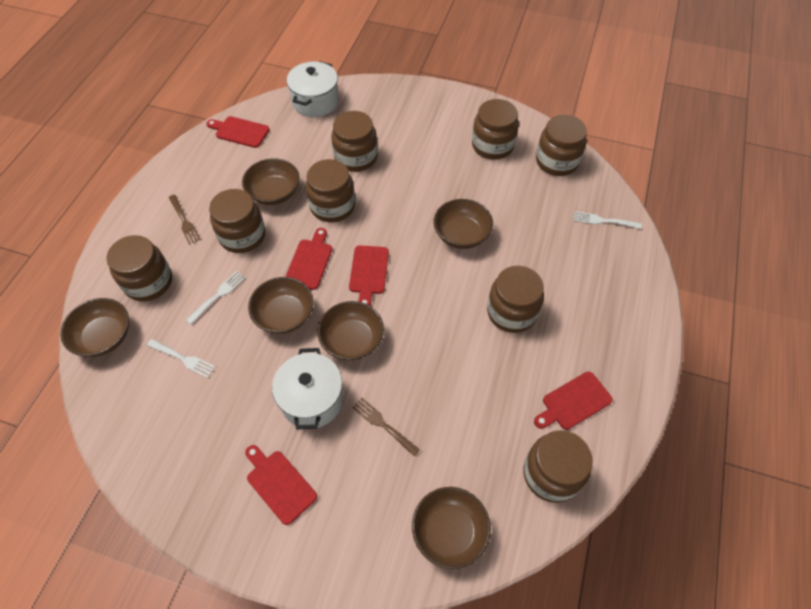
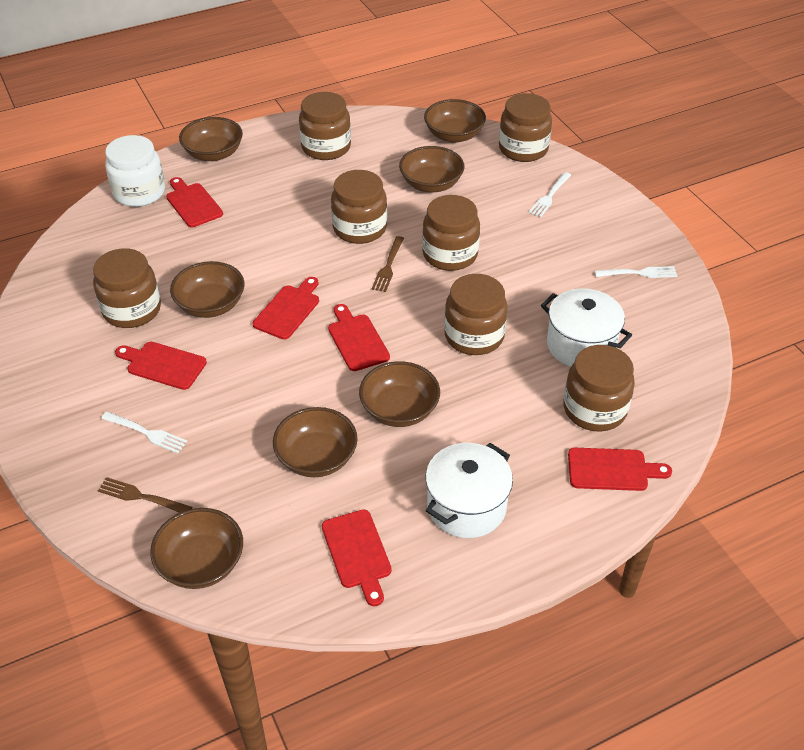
brown bowl: [60,298,129,357] [242,158,300,205] [248,277,314,334] [317,301,384,360] [412,487,491,569] [433,199,493,249] = 6 -> [150,508,243,589] [170,261,244,318] [179,117,243,161] [273,407,358,477] [359,361,440,427] [399,146,464,192] [424,99,486,143] = 7
brown jar: [107,235,172,301] [209,189,265,253] [306,159,355,222] [331,111,377,172] [472,99,519,159] [487,266,544,333] [524,430,593,503] [536,115,587,176] = 8 -> [93,248,161,328] [299,92,351,160] [331,170,387,244] [422,195,480,271] [444,274,508,355] [499,93,552,162] [563,345,635,432] = 7
red cutting board: [206,116,270,148] [245,445,317,525] [285,228,332,290] [349,245,389,306] [534,372,613,430] = 5 -> [115,342,207,390] [166,177,223,227] [253,277,319,339] [322,510,392,606] [328,304,390,371] [568,448,672,491] = 6
white jar: none = 0 -> [105,135,165,207] = 1

